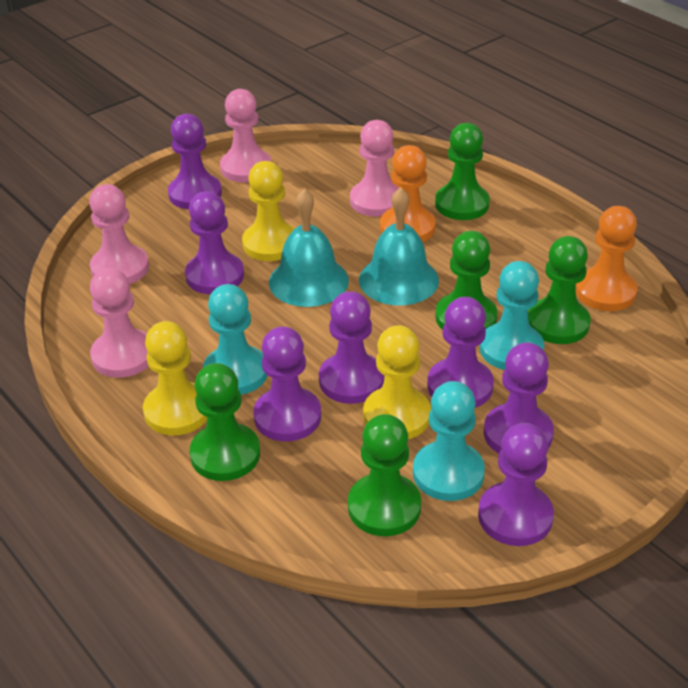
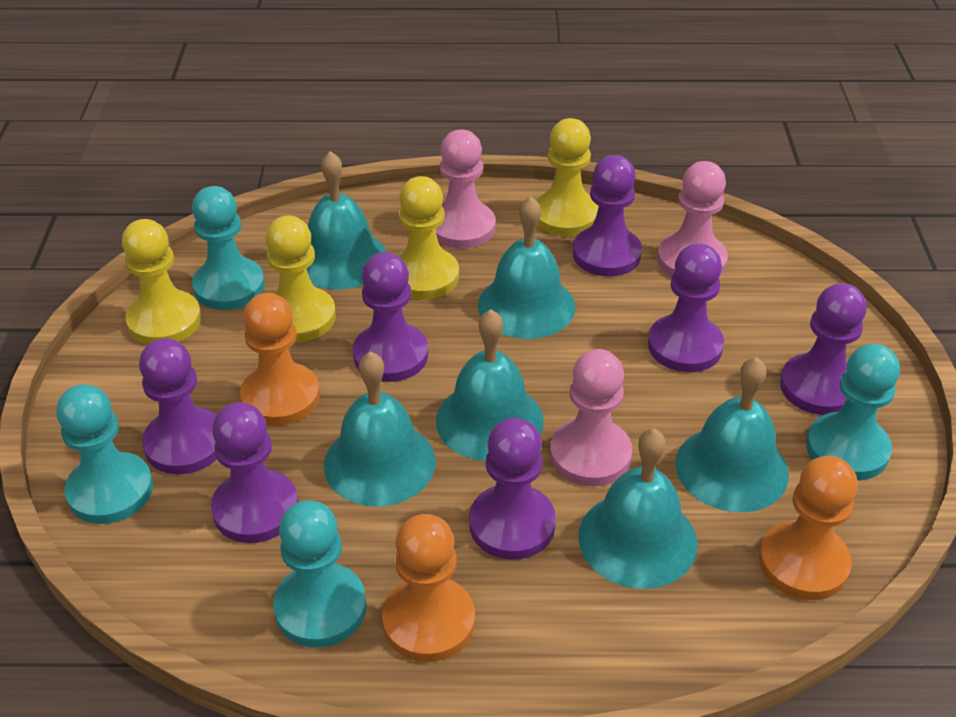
green pawn: [190,363,260,481] [348,414,421,536] [435,123,490,220] [435,231,497,330] [528,236,590,344] = 5 -> none = 0
orange pawn: [380,145,436,242] [576,206,637,311] = 2 -> [240,293,320,426] [382,514,475,662] [759,456,858,600] = 3
pink pawn: [89,184,149,284] [90,268,149,378] [220,89,272,182] [350,120,399,217] = 4 -> [435,130,495,249] [550,349,632,486] [657,161,728,277] = 3
turquoise bell: [269,189,349,307] [359,187,439,305] = 2 -> [307,151,387,290] [324,351,436,507] [436,309,544,461] [478,196,576,339] [578,428,697,589] [675,357,789,512] = 6
turquoise pawn: [203,284,268,395] [413,381,485,501] [480,261,544,370] = 3 -> [56,384,153,524] [192,186,265,310] [273,500,367,648] [806,344,900,480] = 4
yellow pawn: [143,321,207,435] [242,161,295,261] [363,325,431,439] = 3 -> [122,219,201,345] [266,215,336,342] [397,176,459,300] [536,118,599,236] = 4

